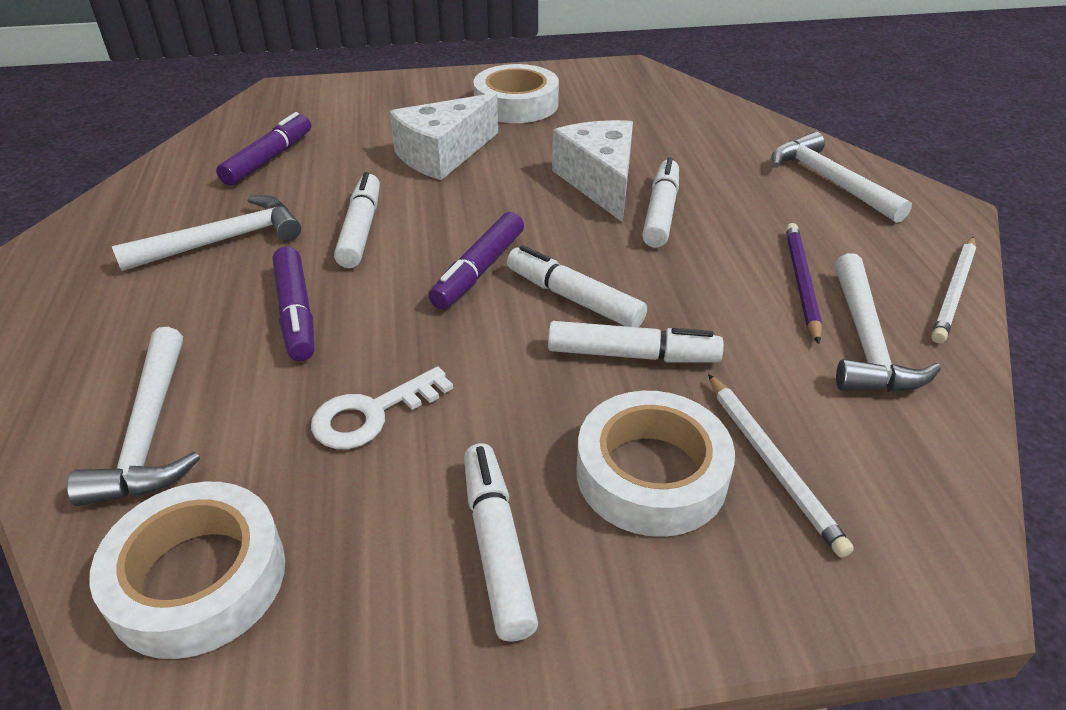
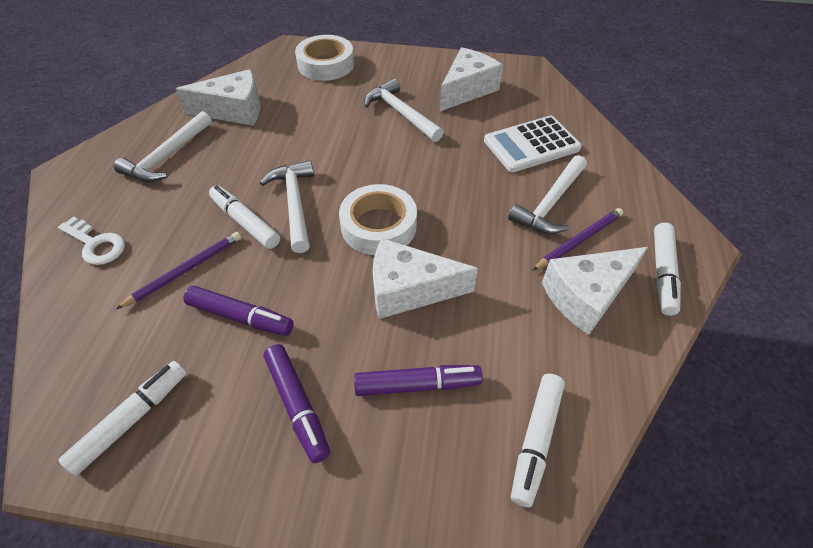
purple pencil: [786,223,822,344] = 1 -> [116,232,241,309] [532,208,623,271] = 2
white calculator: none = 0 -> [484,116,582,172] = 1
white cheese: [389,93,498,180] [552,120,633,222] = 2 -> [176,69,260,126] [373,238,478,319] [440,47,503,111] [542,247,648,335] = 4
white marker: [334,172,380,268] [464,443,538,642] [507,245,647,327] [548,321,724,363] [642,158,679,248] = 5 -> [58,361,187,476] [209,185,280,249] [511,374,565,507] [654,223,681,316] = 4
white pencil: [708,374,854,558] [931,237,976,343] = 2 -> none = 0
white tape: [89,482,285,659] [473,64,559,123] [577,391,735,537] = 3 -> [295,35,354,81] [339,184,417,255] = 2

